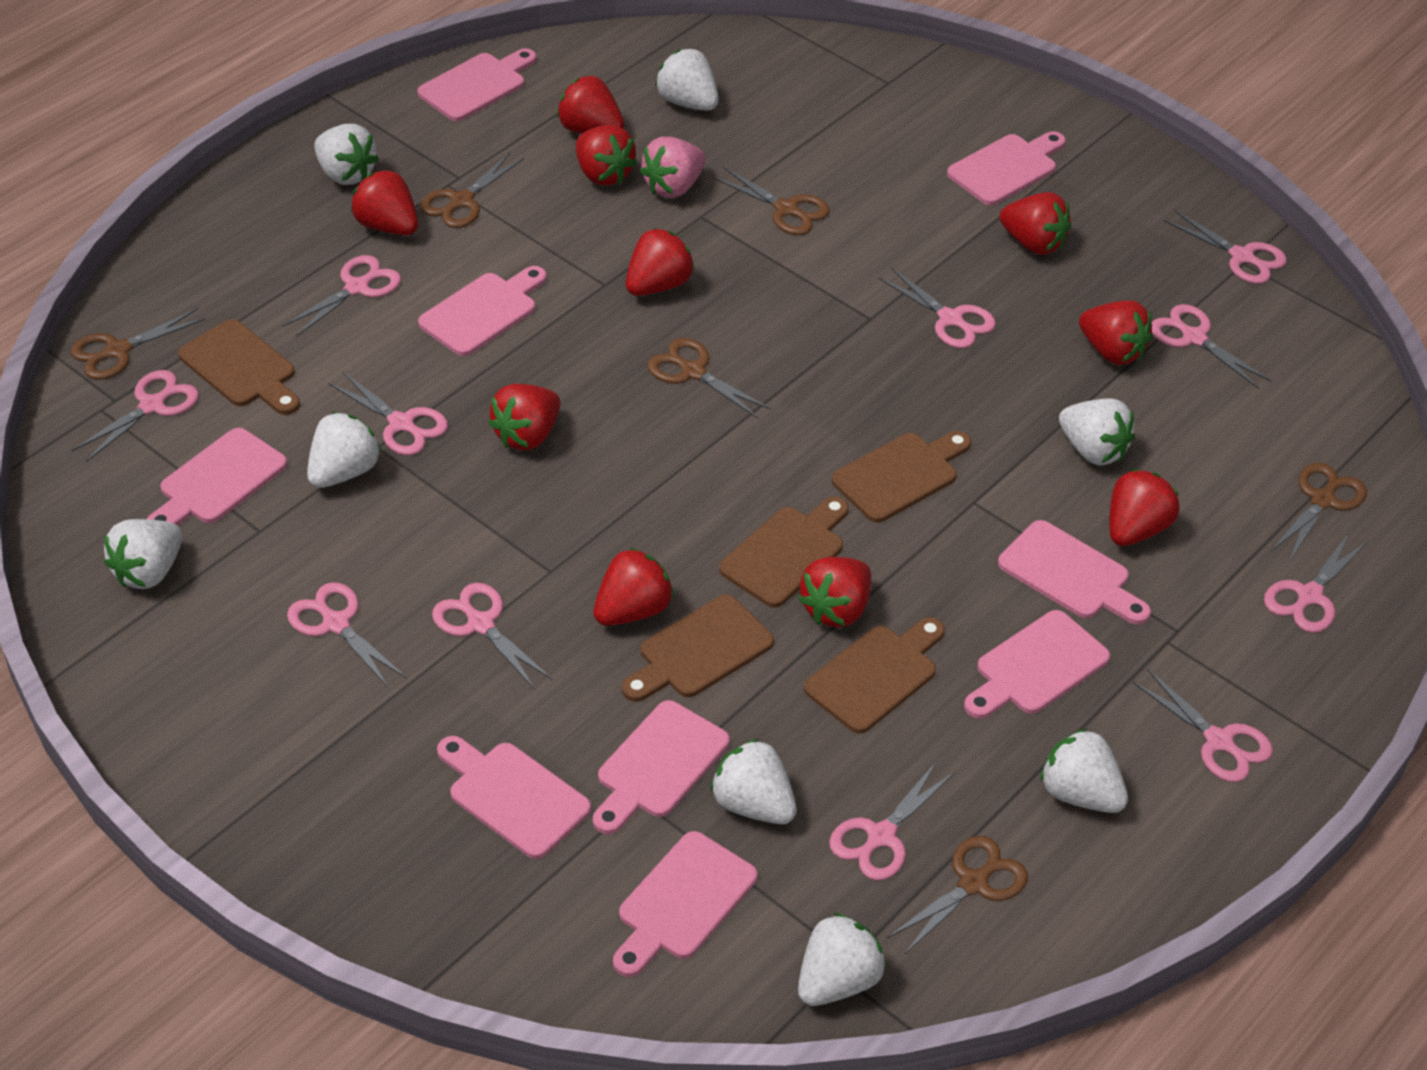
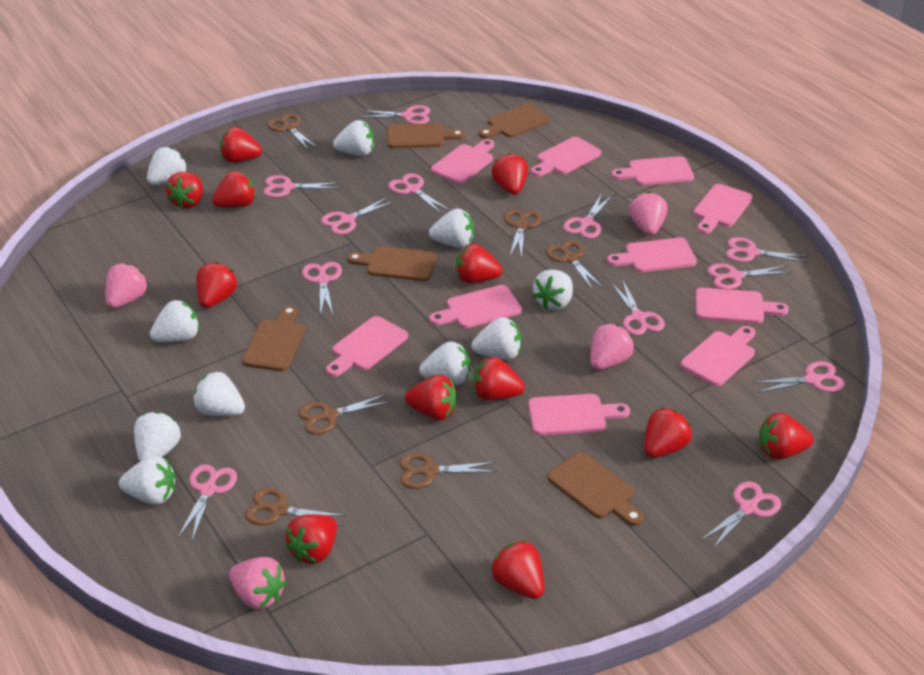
pink cutting board: [147,428,287,526] [417,48,537,121] [418,266,547,356] [437,736,591,859] [593,700,730,834] [613,831,757,977] [947,131,1066,205] [964,610,1110,719] [998,520,1151,625] = 9 -> [326,316,408,377] [429,285,522,328] [431,139,494,184] [528,394,630,435] [531,137,601,177] [607,237,697,272] [611,156,694,185] [680,326,755,386] [694,184,753,234] [696,288,789,323] = 10
pink scissors: [72,370,199,462] [283,255,401,337] [287,582,407,688] [328,371,448,455] [432,583,553,689] [829,761,956,880] [878,267,996,348] [1132,669,1273,782] [1152,304,1271,389] [1164,210,1287,284] [1264,533,1368,633] = 11 -> [178,464,237,541] [263,175,339,198] [302,262,342,315] [321,197,394,235] [361,105,430,124] [388,173,450,214] [563,193,612,239] [611,279,665,335] [701,482,781,549] [708,264,791,290] [726,237,808,263] [753,361,845,393] = 12
pink strawberry: [640,137,706,198] = 1 -> [105,263,148,308] [229,557,287,609] [590,324,634,370] [629,192,668,235] = 4
red strawberry: [351,170,418,235] [488,384,560,450] [557,76,624,134] [576,125,637,186] [594,547,674,626] [626,228,695,296] [798,557,871,627] [1000,192,1071,255] [1079,300,1153,365] [1110,469,1180,546] = 10 -> [166,172,203,209] [196,262,237,308] [212,171,256,208] [220,127,262,163] [285,514,337,564] [405,375,457,420] [456,244,503,284] [474,357,525,401] [490,540,545,599] [492,153,528,195] [644,407,692,458] [759,413,814,460] = 12
white strawberry: [104,519,183,589] [307,412,381,488] [314,124,379,185] [655,49,719,111] [710,739,796,824] [798,913,886,1006] [1040,729,1128,813] [1059,398,1135,465] = 8 -> [119,456,175,505] [134,411,181,461] [147,147,188,185] [150,300,199,342] [193,371,245,416] [333,120,374,156] [419,342,470,385] [429,208,474,248] [471,317,521,359] [533,269,573,310] = 10

